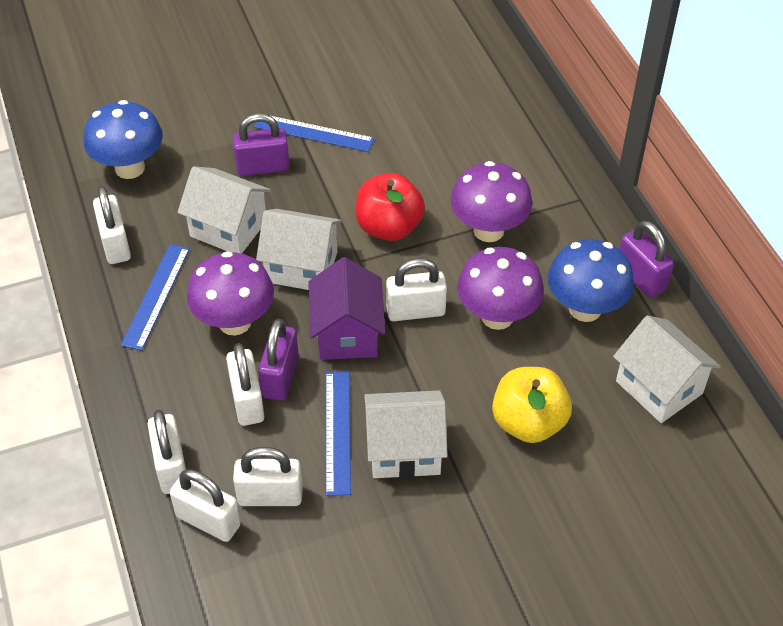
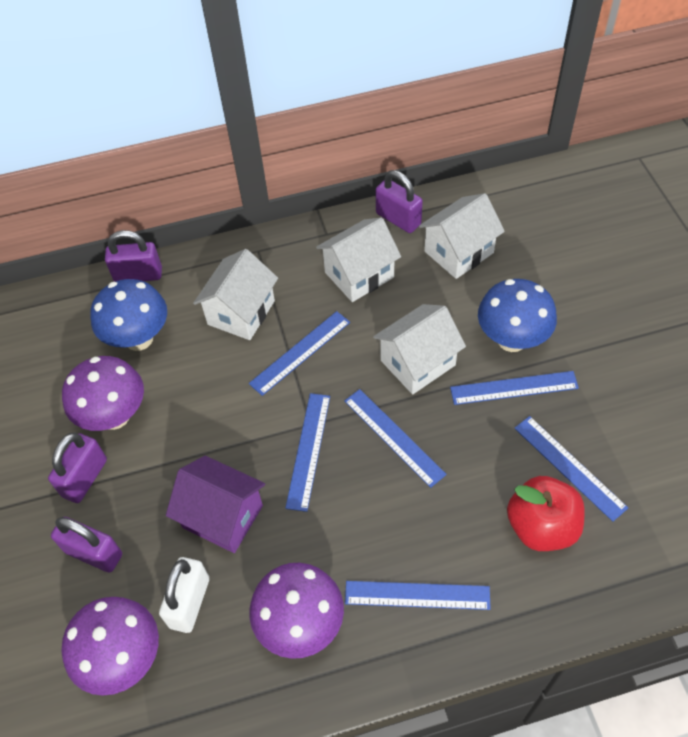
blue ruler: [121,244,190,350] [254,115,374,152] [326,371,351,496] = 3 -> [249,311,350,396] [285,393,330,512] [344,389,447,488] [345,581,491,610] [450,371,579,405] [514,416,628,522] = 6
purple padlock: [232,113,290,176] [258,319,299,401] [619,220,674,298] = 3 -> [48,433,107,503] [51,517,122,573] [105,230,162,282] [376,170,423,233] = 4
white padlock: [93,186,131,264] [147,410,186,494] [170,469,241,542] [226,343,264,426] [233,447,303,506] [386,258,447,321] = 6 -> [159,557,209,633] = 1
yellow apple: [492,367,572,443] = 1 -> none = 0

